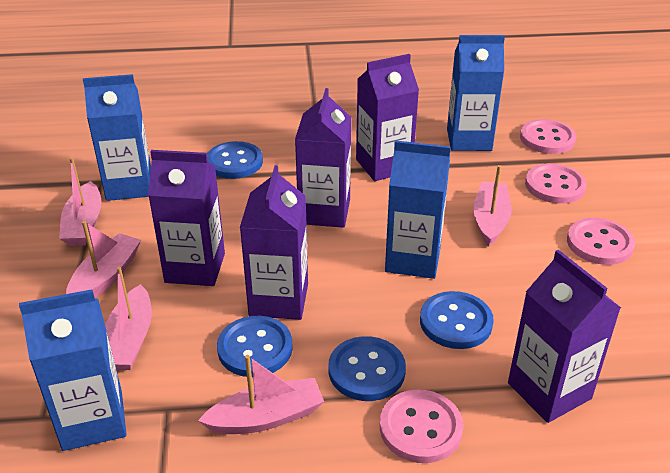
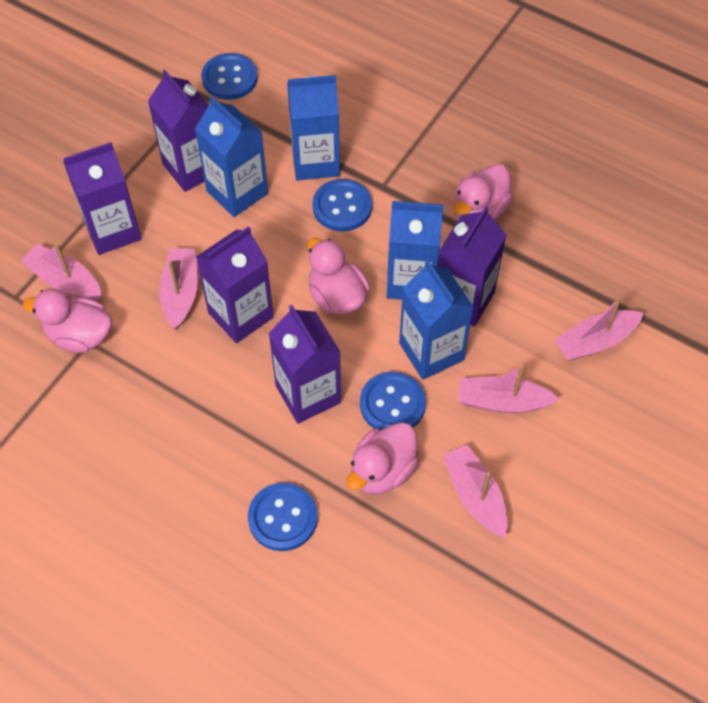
pink button: [380,389,463,463] [520,119,576,154] [525,164,587,204] [567,218,635,265] = 4 -> none = 0
pink duck: none = 0 -> [23,289,113,353] [307,237,370,315] [347,422,419,495] [454,164,513,220] = 4

